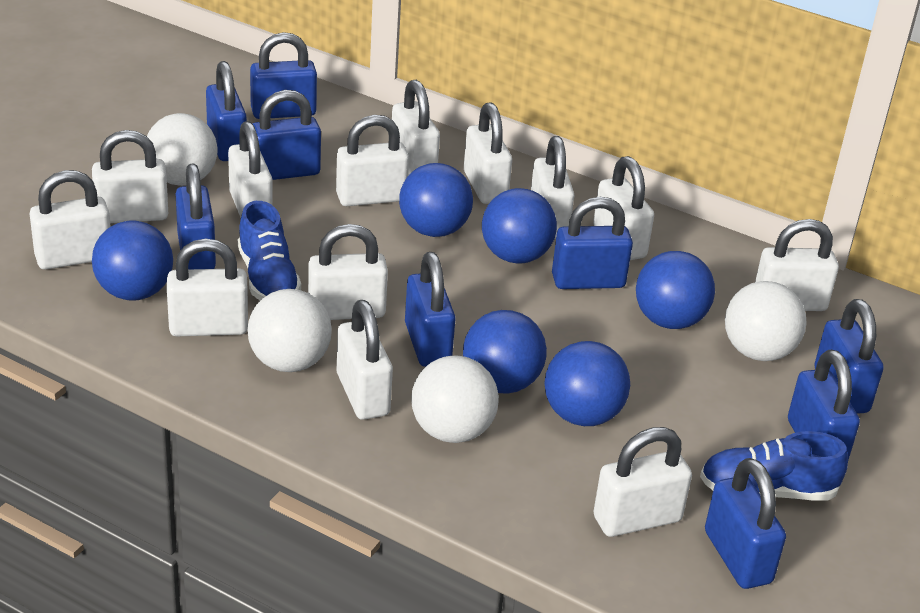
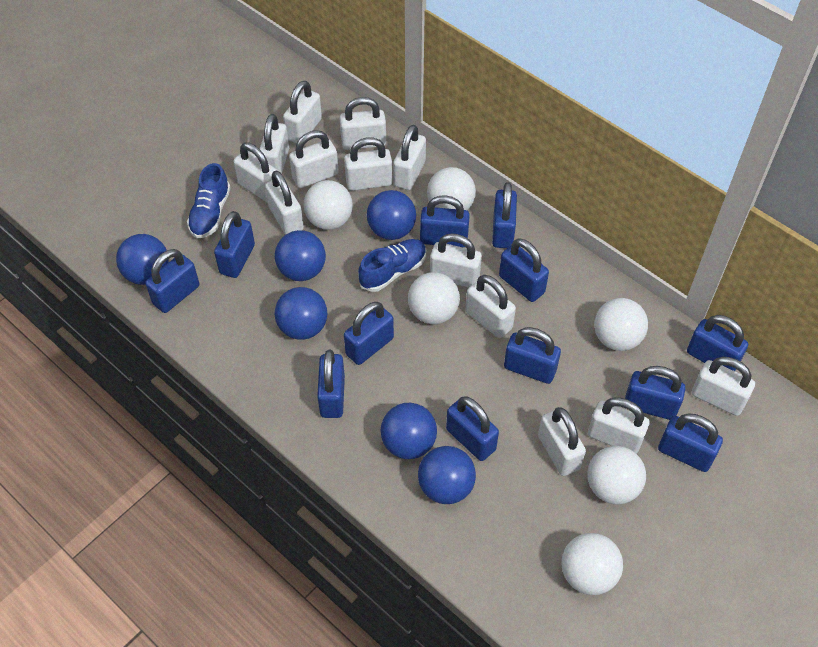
blue padlock: [176,164,216,270] [206,61,247,161] [250,32,317,119] [252,90,321,180] [405,252,456,367] [552,197,633,289] [705,458,786,589] [788,350,860,460] [815,299,884,414] = 9 -> [145,249,199,313] [214,211,255,278] [317,350,345,418] [344,302,394,365] [420,195,470,247] [446,396,499,461] [492,182,517,248] [499,238,549,302] [504,327,561,384] [625,366,686,420] [658,413,723,472] [687,315,748,371] = 12
white ball: [147,113,218,186] [247,289,332,372] [411,356,499,443] [725,281,807,361] = 4 -> [303,180,353,230] [408,272,460,324] [427,167,476,210] [561,533,623,595] [587,446,646,504] [594,298,648,351] = 6

